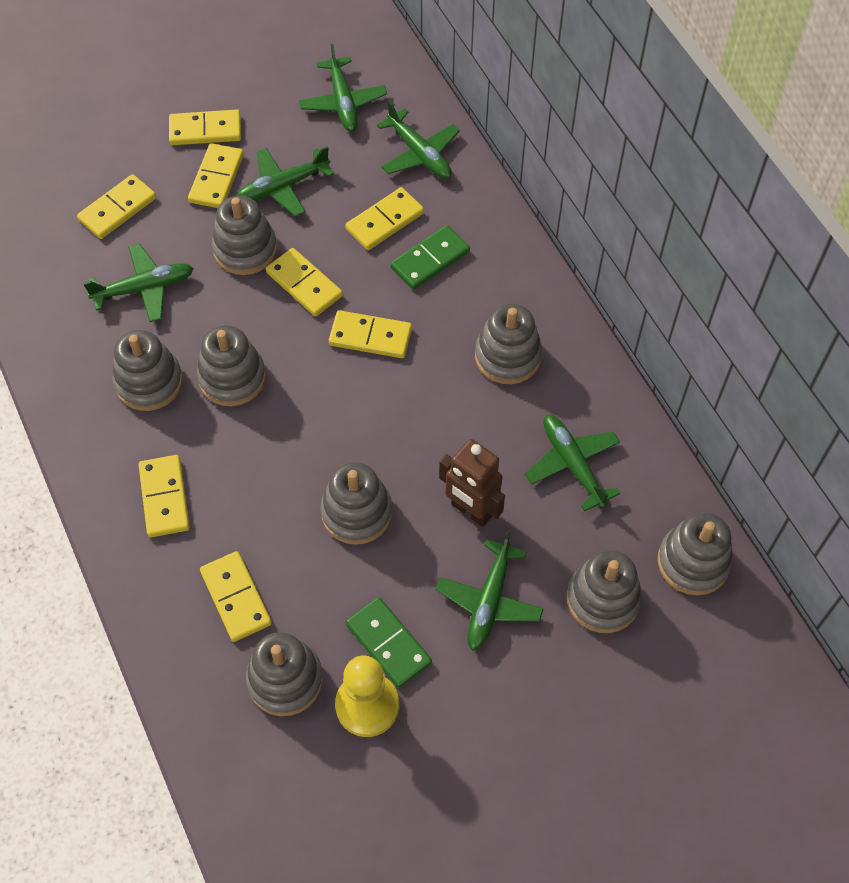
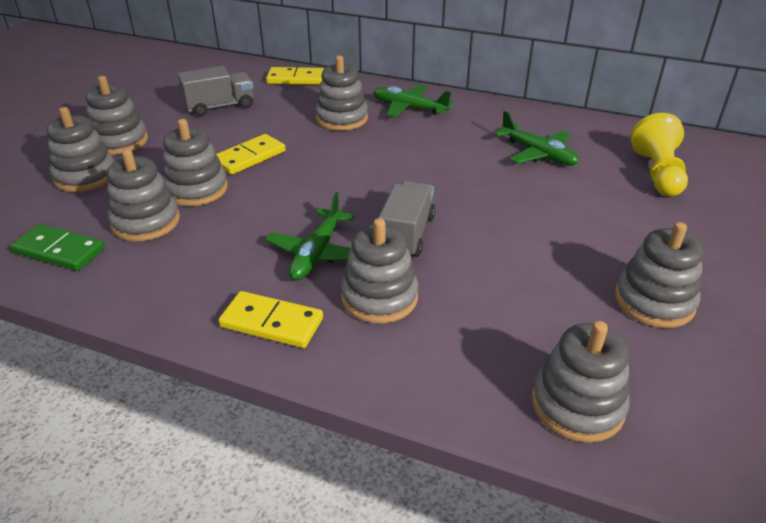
brown robot: [439,439,505,527] = 1 -> none = 0
green domino: [346,597,432,688] [390,225,470,290] = 2 -> [10,224,105,271] = 1
green plane: [83,244,194,322] [237,146,334,217] [299,44,387,132] [377,101,460,179] [436,532,543,651] [525,415,621,512] = 6 -> [265,192,355,280] [373,85,453,117] [494,111,579,166] = 3
grey truck: none = 0 -> [178,66,254,116] [378,181,435,257] = 2
yellow domino: [77,174,156,239] [139,455,190,537] [169,109,241,145] [188,143,244,208] [200,551,272,642] [266,248,343,316] [329,310,412,358] [345,187,424,250] = 8 -> [216,134,285,175] [218,291,323,348] [266,67,324,85] = 3

